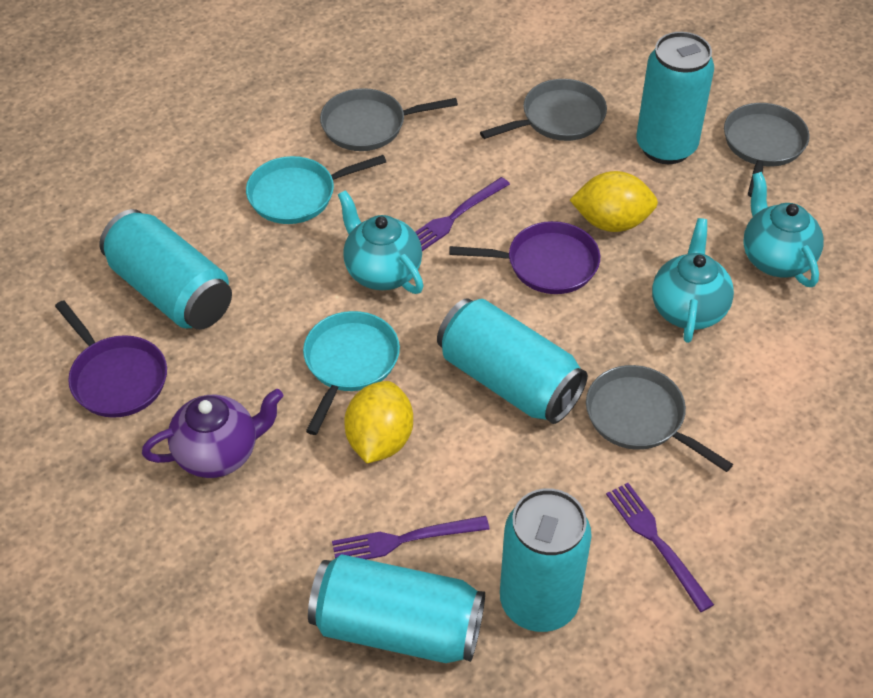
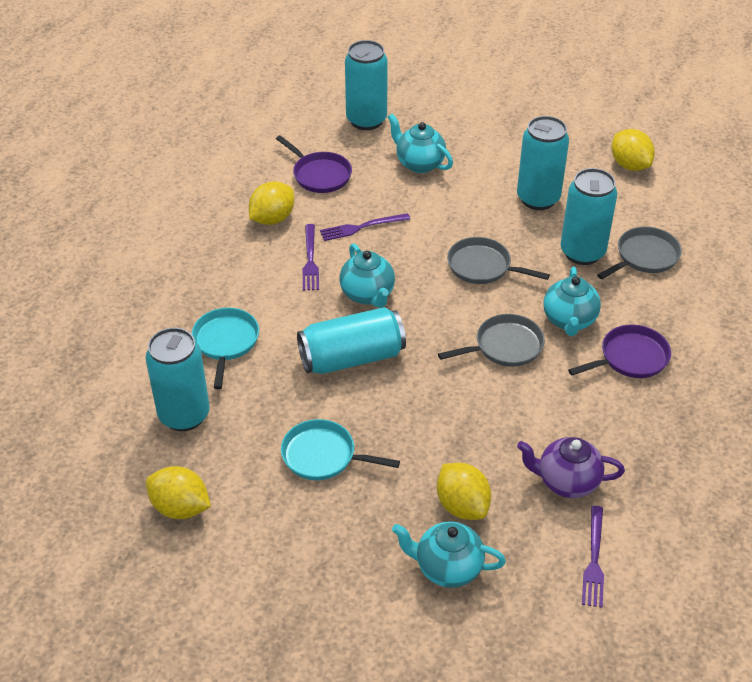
grey pan: [320,88,458,151] [480,79,607,141] [586,365,733,472] [724,103,810,197] = 4 -> [438,314,545,367] [447,237,550,284] [597,226,682,279] = 3
turquoise teapot: [338,190,424,294] [652,218,734,343] [743,172,824,287] = 3 -> [339,243,395,308] [388,114,453,173] [392,521,506,588] [543,267,601,336] = 4
yellow lemon: [344,381,413,463] [570,171,658,232] = 2 -> [146,466,211,519] [249,181,294,225] [437,463,491,520] [612,129,655,171] = 4

